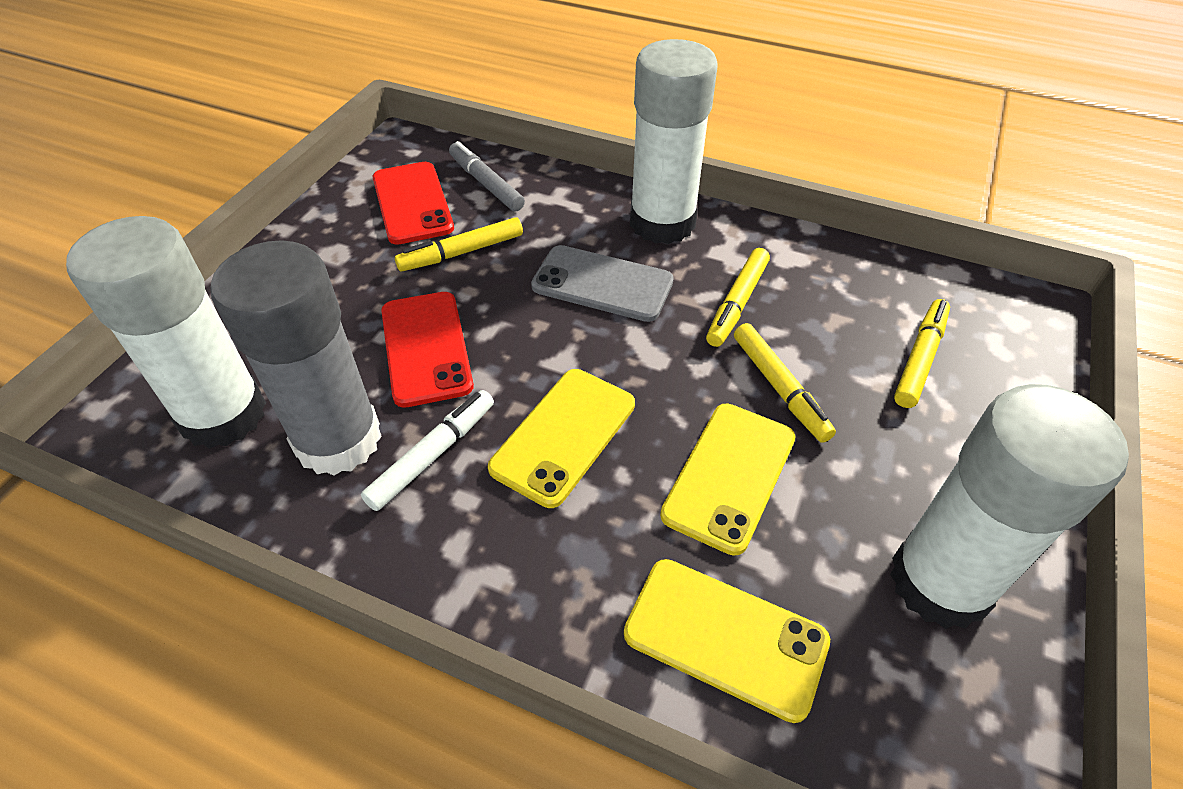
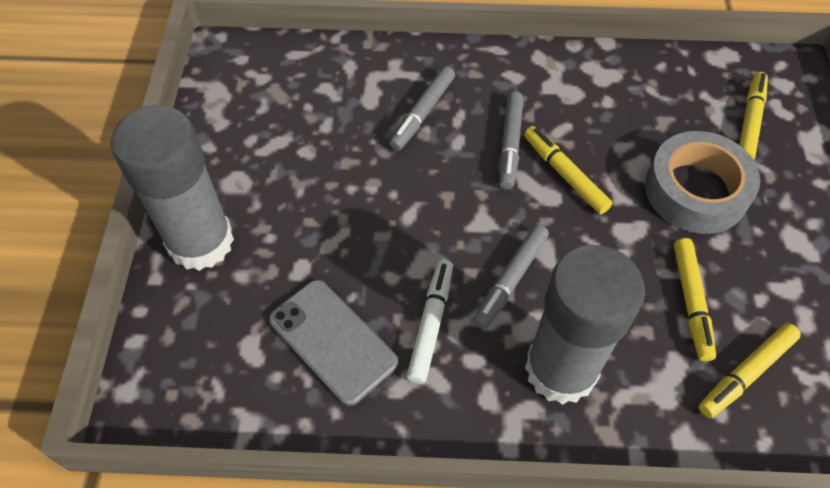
grey glue stick: [210,240,382,476] = 1 -> [111,105,234,271] [525,245,645,405] = 2
grey marker: [449,141,525,212] = 1 -> [389,66,455,151] [473,224,549,329] [499,92,524,190] = 3
grey tape: none = 0 -> [645,131,760,234] = 1
red phone: [373,162,454,245] [381,292,474,408] = 2 -> none = 0
white glue stick: [66,216,266,449] [630,39,718,244] [890,384,1129,629] = 3 -> none = 0
yellow phone: [488,369,635,508] [624,559,830,723] [660,403,796,556] = 3 -> none = 0

